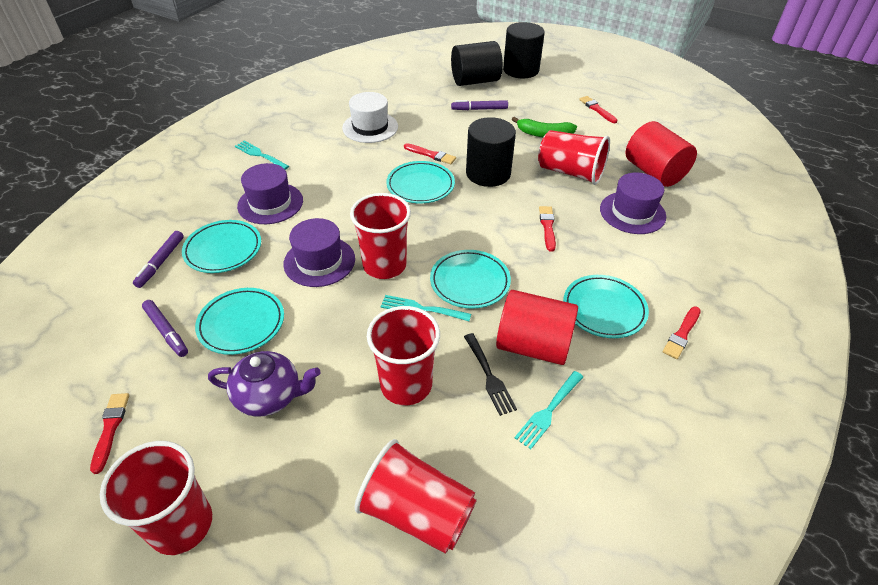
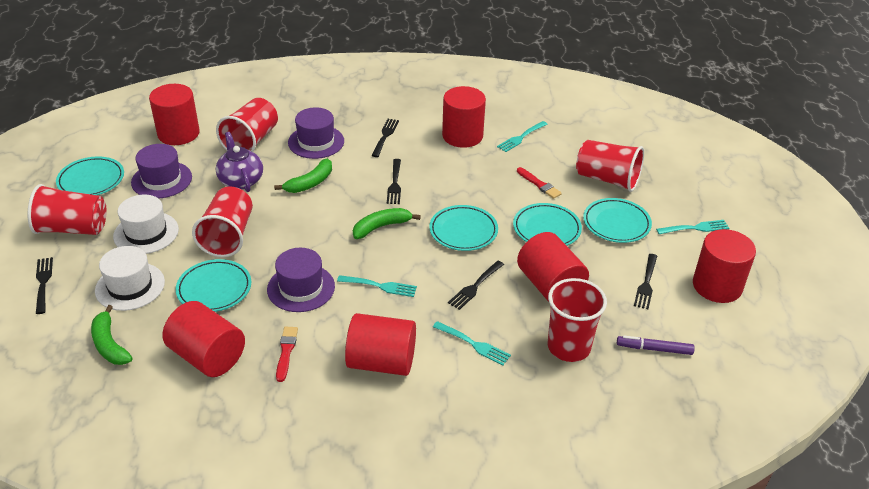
black cylinder: [451,41,503,86] [466,117,516,187] [503,22,545,78] = 3 -> none = 0
black fork: [464,333,517,416] = 1 -> [36,257,53,314] [371,119,399,157] [387,159,401,204] [448,261,504,310] [634,254,657,309] = 5
green banana: [512,117,577,137] = 1 -> [91,305,133,365] [274,159,332,193] [353,208,421,239] = 3
purple marker: [133,231,184,288] [142,300,188,357] [451,100,508,110] = 3 -> [617,335,695,355] = 1
red brush: [90,393,129,474] [404,143,456,164] [539,206,556,252] [579,96,617,123] [663,307,701,359] = 5 -> [276,327,298,382] [517,167,562,199] = 2
red cylinder: [496,290,578,365] [625,121,697,187] = 2 -> [149,84,200,145] [163,301,245,377] [345,313,416,376] [442,86,486,148] [517,232,589,302] [693,229,756,303] = 6
turquoise fork: [235,141,289,170] [380,295,471,321] [515,371,583,449] = 3 -> [337,275,417,297] [433,321,511,366] [497,121,548,152] [656,220,729,234] = 4
white hat: [342,92,398,143] = 1 -> [95,246,165,311] [113,194,179,254] = 2

